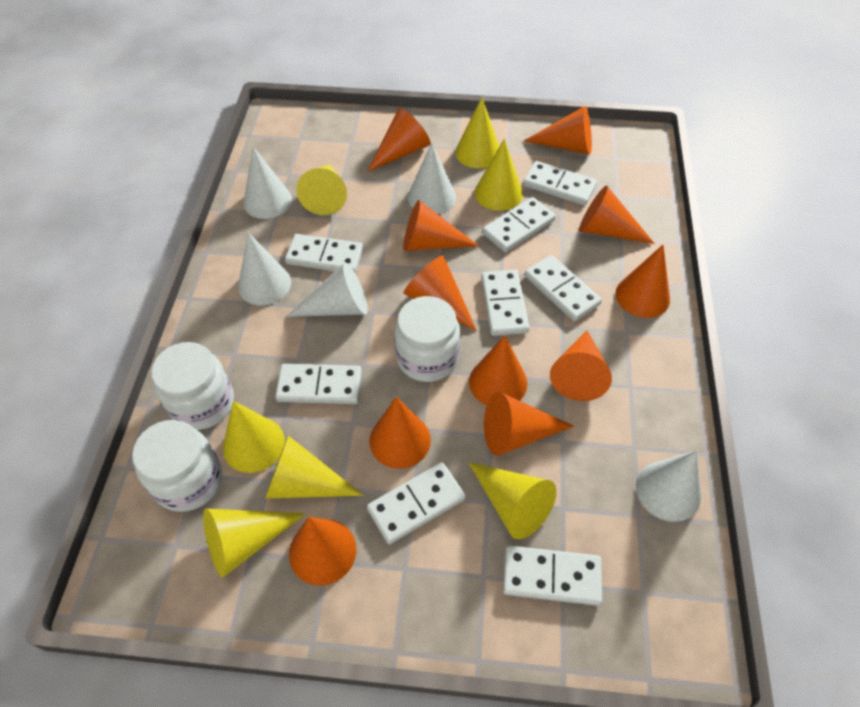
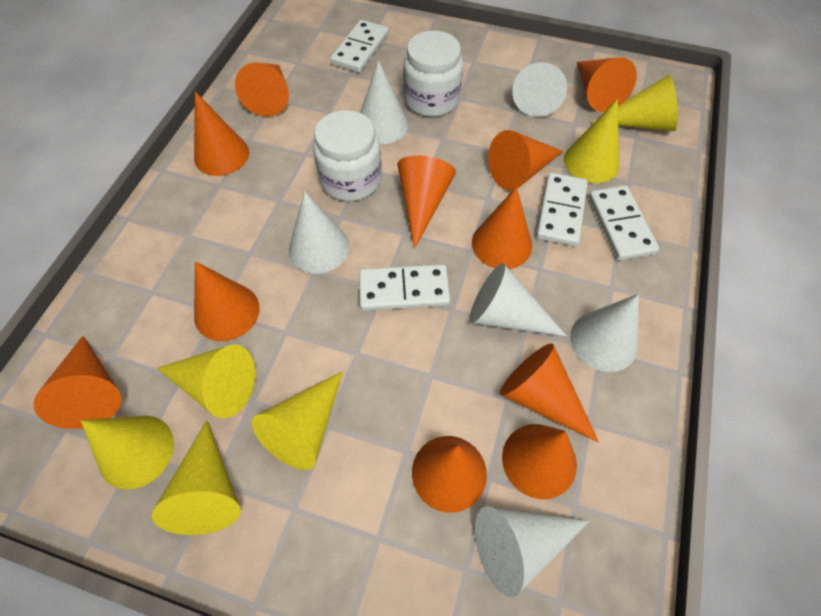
white cone: [238,232,291,305] [243,147,292,219] [286,262,368,317] [408,143,456,214] [636,451,701,522] = 5 -> [289,191,349,274] [360,60,408,144] [470,263,567,337] [475,506,590,597] [512,62,567,117] [570,294,639,372] = 6
white domino: [275,364,362,404] [285,234,363,273] [367,462,466,544] [481,270,530,336] [482,197,556,252] [503,546,602,606] [523,161,597,206] [525,255,602,321] = 8 -> [330,20,389,73] [359,264,450,311] [536,173,588,246] [589,185,659,260] = 4
white jar: [132,420,222,512] [151,342,234,430] [394,296,460,382] = 3 -> [313,110,382,201] [403,30,463,117] = 2
yellow cone: [203,509,306,577] [223,401,285,473] [265,436,364,499] [296,164,347,215] [455,98,499,169] [468,462,556,539] [475,138,523,211] = 7 -> [81,416,174,490] [152,420,241,535] [157,345,255,418] [252,371,343,470] [564,99,619,183] [591,75,678,131] = 6

